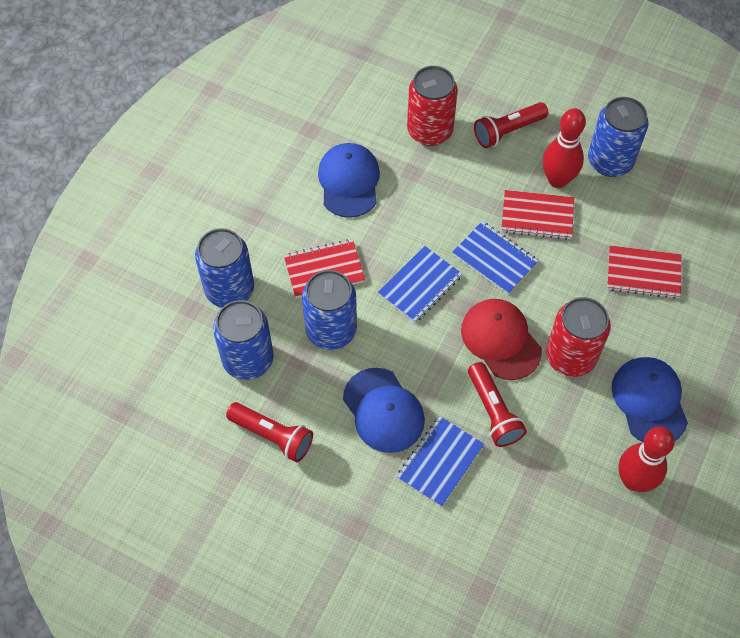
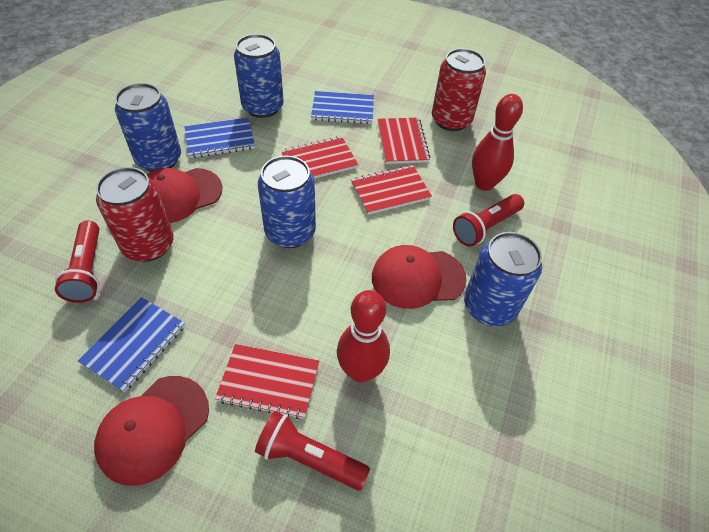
blue cap: [318,143,380,218] [343,368,425,453] [611,357,688,442] = 3 -> none = 0
red cap: [461,299,542,380] = 1 -> [94,376,209,486] [146,168,222,223] [372,245,466,309] = 3
red notebook: [284,239,365,298] [501,190,574,240] [607,245,682,299] = 3 -> [215,344,319,419] [281,136,358,179] [351,165,432,215] [378,118,430,164] = 4

